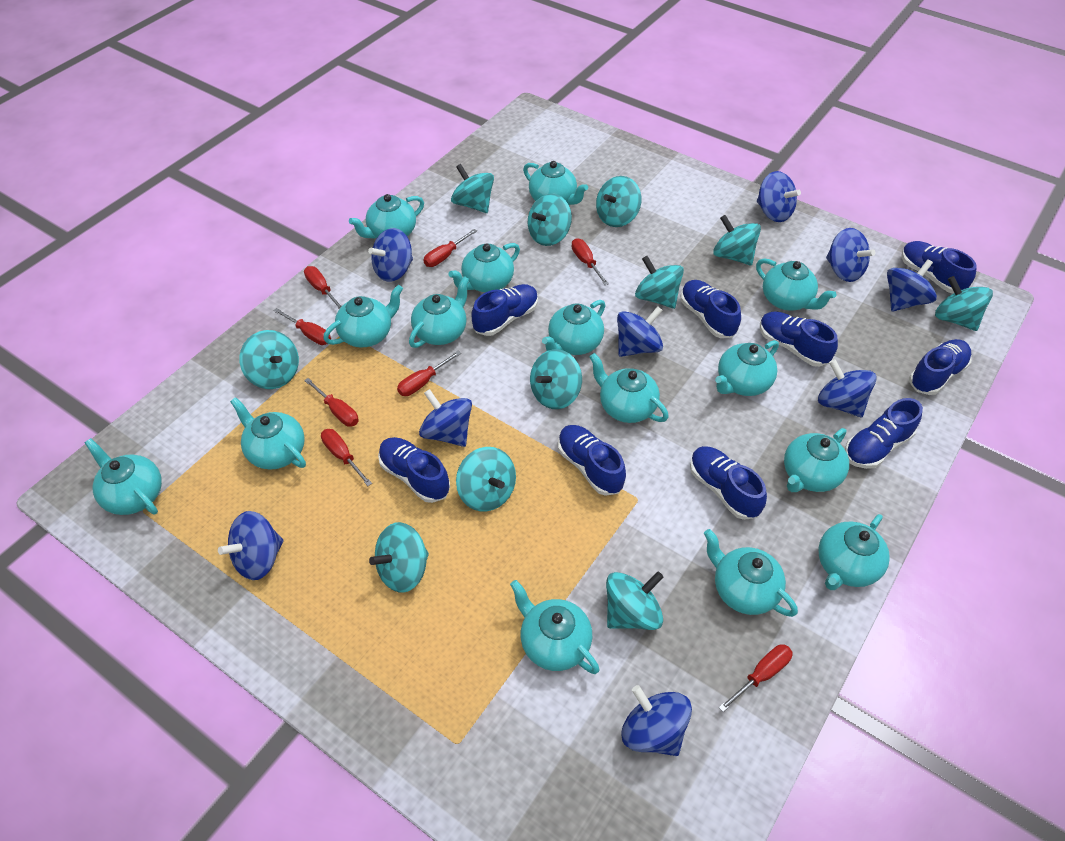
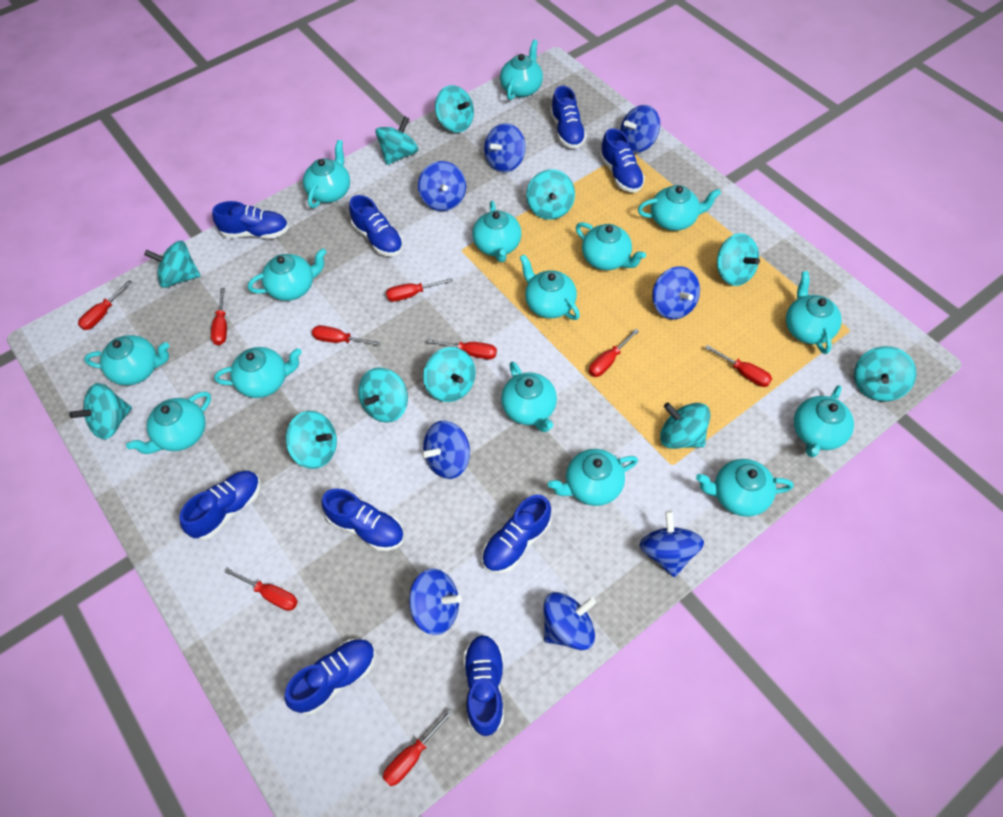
blue spinning top: [218,511,284,580] [368,228,413,282] [419,389,472,447] [617,306,663,357] [622,685,692,756] [757,171,801,222] [818,359,877,417] [826,228,876,282] [887,259,937,311] = 9 -> [409,569,462,635] [418,161,466,211] [423,420,470,479] [484,123,526,172] [544,592,596,650] [620,105,660,153] [640,511,704,577] [652,266,700,319] = 8
red screwdriver: [273,308,331,345] [304,266,342,309] [304,378,359,426] [321,429,372,486] [397,351,461,396] [424,229,477,267] [572,238,609,285] [719,644,793,712] = 8 -> [78,280,132,330] [211,288,227,345] [225,568,298,611] [312,325,381,346] [383,709,454,786] [386,278,453,302] [427,339,497,360] [589,329,639,377] [705,345,772,387] = 9

